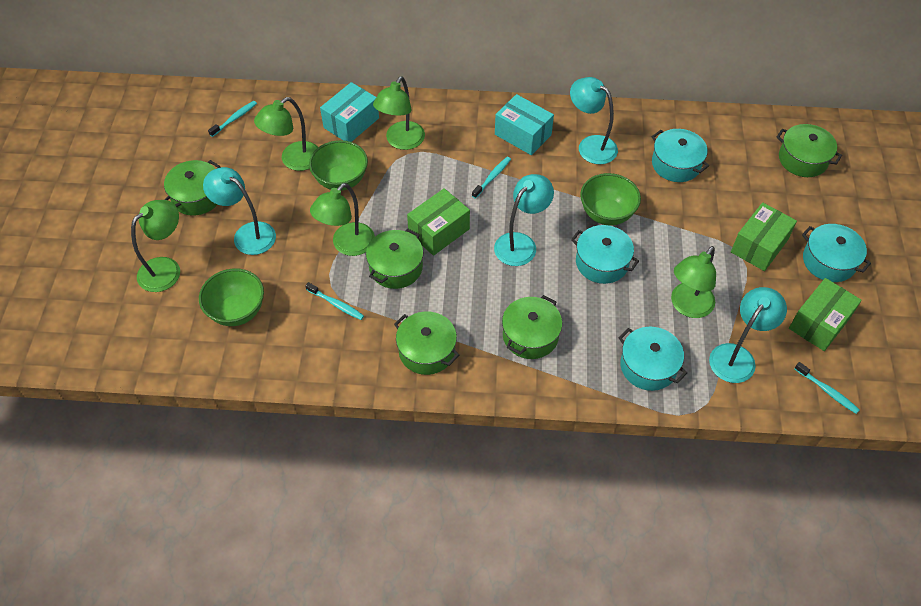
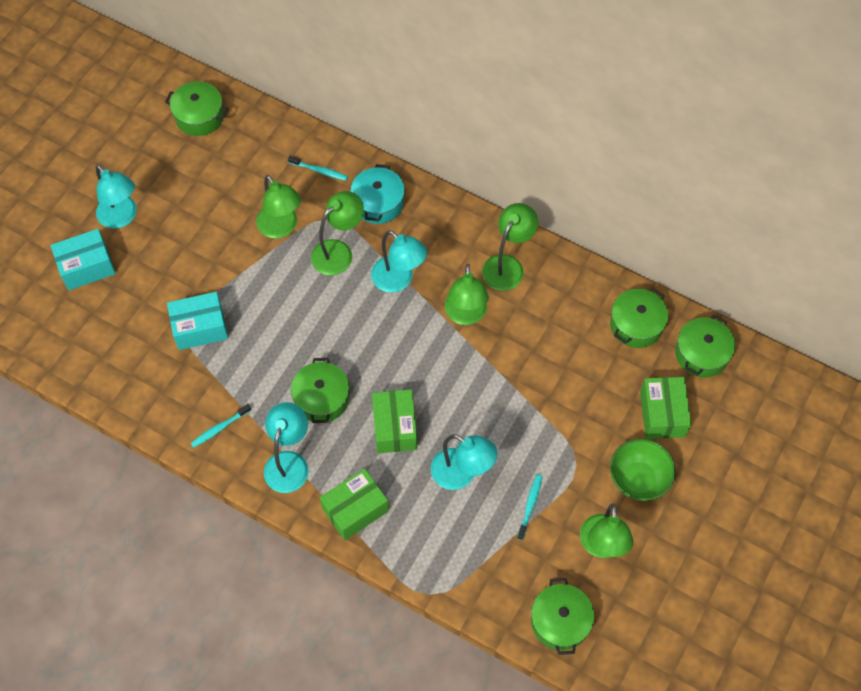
green bowl: [199,268,264,326] [309,140,368,191] [580,173,641,225] = 3 -> [610,439,676,501] = 1
turquoise pot: [571,225,639,284] [618,327,687,391] [651,129,709,182] [802,224,871,282] = 4 -> [350,164,405,224] = 1
turquoise toothbrush: [208,101,257,137] [305,282,364,320] [472,157,511,199] [795,362,860,414] = 4 -> [191,404,252,448] [288,156,348,181] [517,474,542,540] = 3

